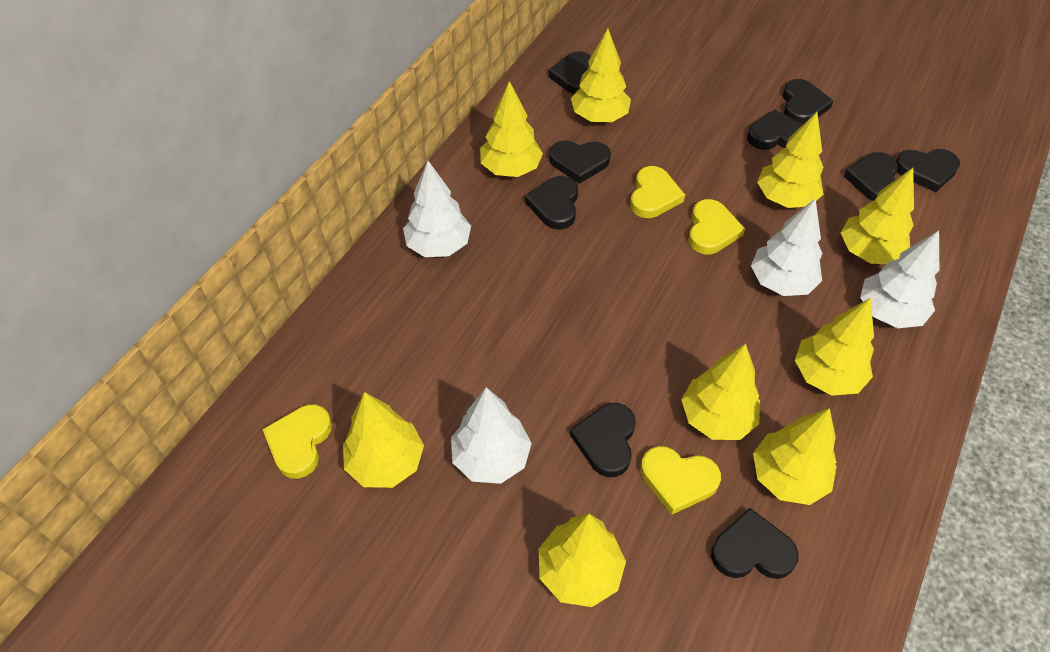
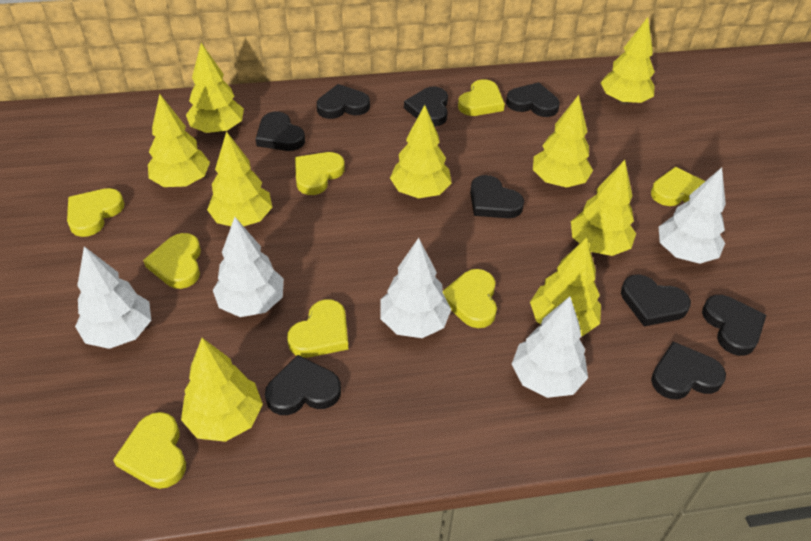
white tree: [403,161,471,257] [451,387,532,484] [751,198,822,296] [860,230,939,328] = 4 -> [75,246,151,349] [213,217,284,317] [380,238,451,338] [512,296,588,398] [659,167,726,264] = 5
yellow heart: [262,404,332,479] [630,166,685,218] [640,446,721,515] [688,199,745,254] = 4 -> [67,188,125,237] [113,412,186,489] [143,233,201,289] [287,299,348,358] [295,152,345,195] [443,269,497,328] [458,79,505,116] [651,167,705,206] = 8

